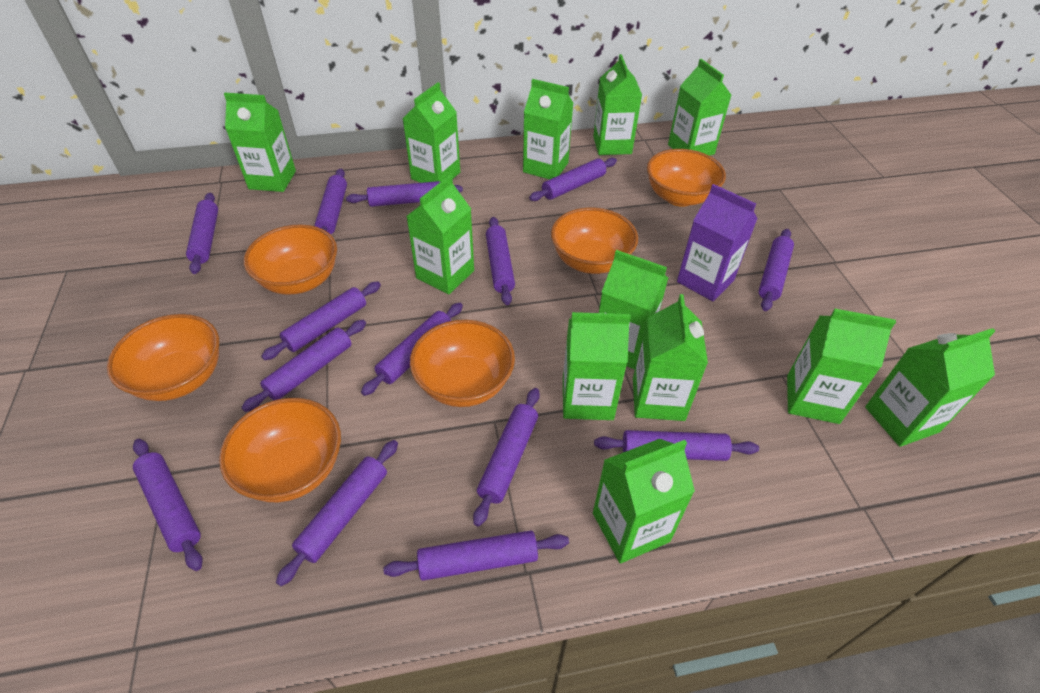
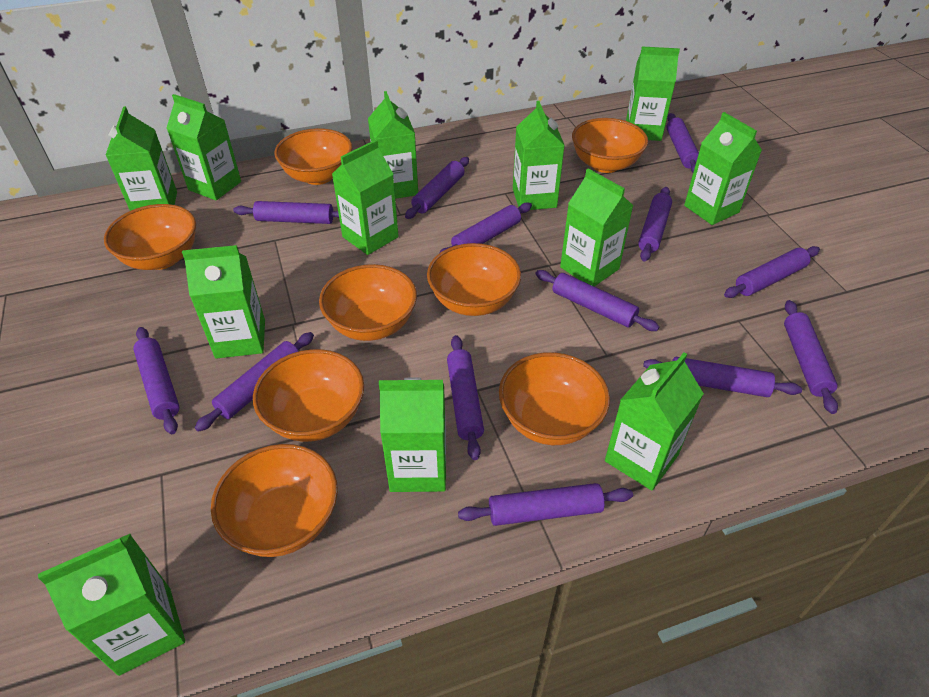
orange bowl: [107,314,219,401] [219,398,341,502] [244,225,337,295] [410,320,515,407] [551,208,638,274] [647,149,726,207] = 6 -> [104,204,196,270] [211,444,338,557] [253,349,364,442] [274,128,352,185] [319,264,417,341] [427,243,521,316] [499,352,610,445] [572,118,648,173] = 8
purple carton: [677,184,758,301] = 1 -> none = 0
purple rolling pin: [133,439,203,571] [186,193,218,274] [241,320,366,412] [261,281,381,360] [276,440,398,586] [315,169,347,234] [346,181,463,207] [361,303,463,396] [383,530,569,581] [473,388,540,526] [486,217,515,305] [529,158,617,201] [594,430,759,461] [759,229,794,311] = 14 -> [133,327,180,434] [195,332,314,432] [233,201,339,224] [405,157,469,219] [439,202,532,253] [447,335,484,460] [458,483,633,526] [535,270,659,331] [638,187,672,261] [643,357,802,397] [666,113,699,173] [724,246,820,298] [784,300,838,414] = 13

